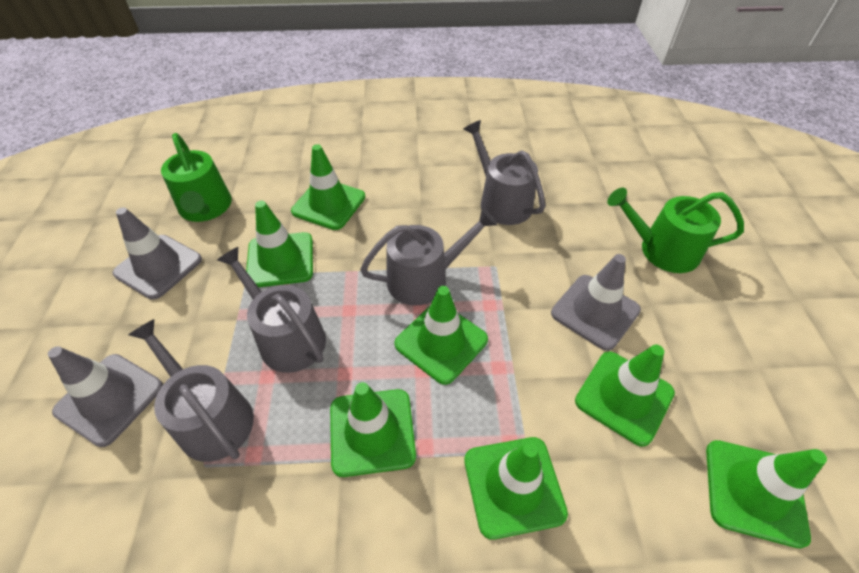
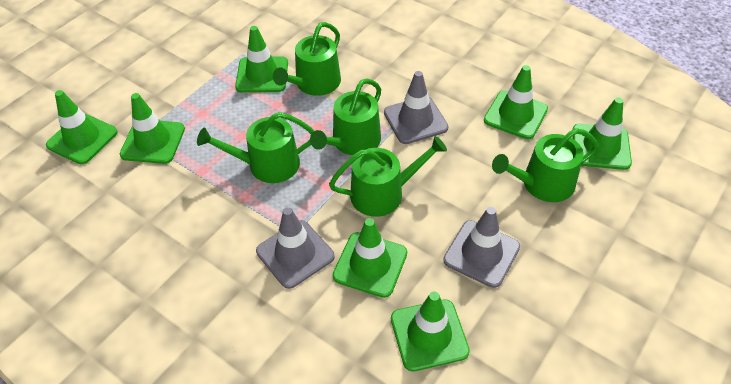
green watering can: [161,133,232,222] [607,188,744,273] = 2 -> [197,112,314,183] [273,22,341,96] [310,79,381,155] [329,136,447,217] [492,128,599,202] = 5
grey watering can: [128,319,254,462] [217,247,326,373] [360,208,497,305] [464,120,546,225] = 4 -> none = 0

